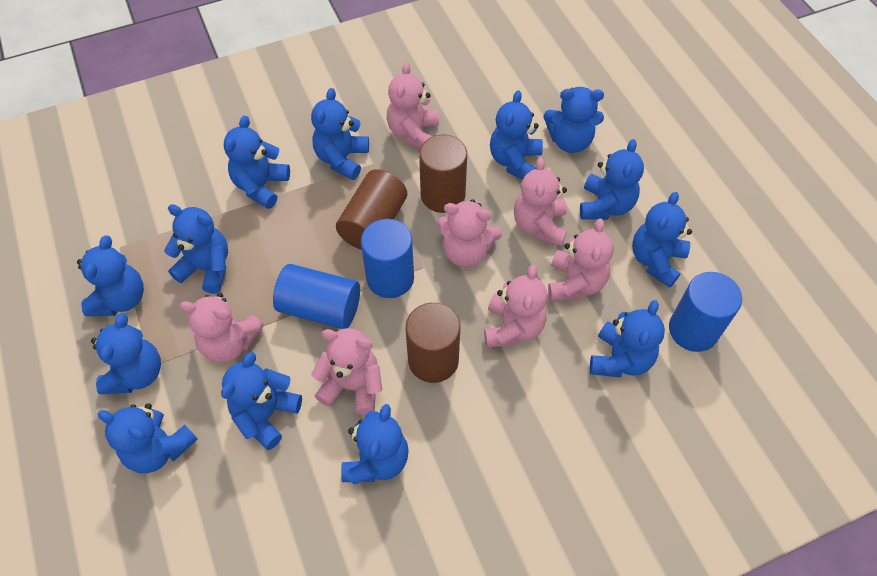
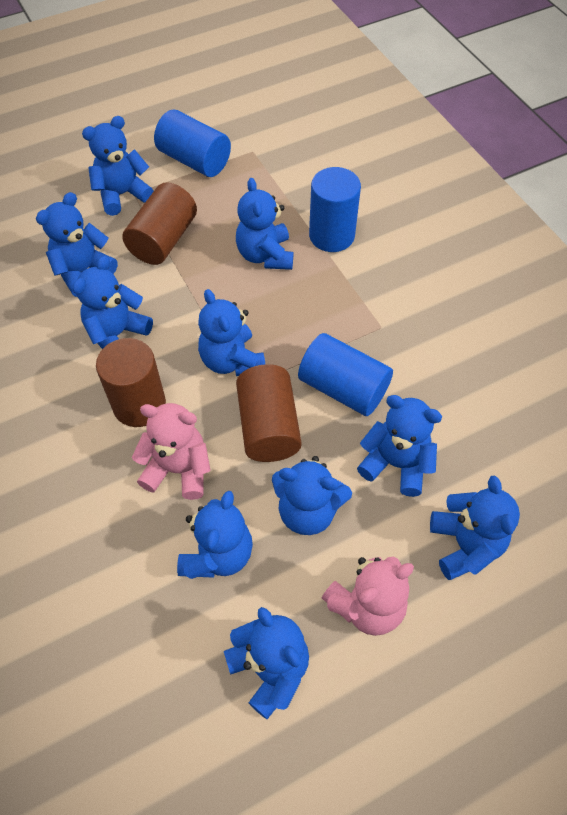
blue teddy bear: [77,235,144,316] [91,313,161,394] [98,403,198,473] [164,204,228,294] [221,352,302,450] [224,115,290,209] [311,88,369,180] [341,404,409,484] [490,90,543,180] [544,87,604,153] [580,139,644,220] [590,300,665,377] [632,192,692,288] = 13 -> [36,192,118,297] [72,256,153,349] [82,116,154,216] [177,491,253,579] [198,289,265,376] [224,607,309,719] [236,178,293,270] [272,456,352,535] [357,395,442,497] [430,475,520,580] = 10
pink teddy bear: [180,293,264,363] [311,328,382,415] [387,62,439,149] [437,199,502,267] [484,265,547,348] [514,157,567,247] [548,219,614,301] = 7 -> [132,403,210,500] [322,557,414,636] = 2

